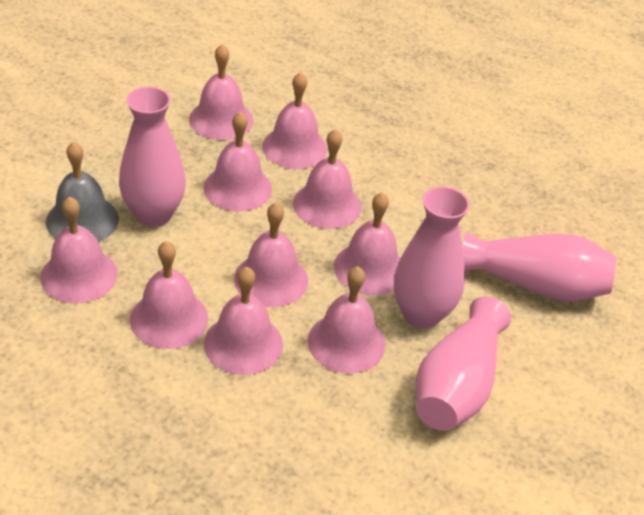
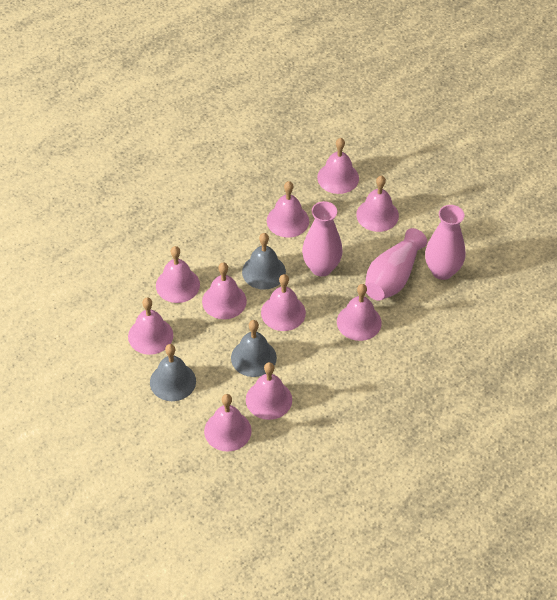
grey bell: [46,142,119,242] = 1 -> [150,344,196,401] [231,320,277,377] [242,233,286,290] = 3
pink vase: [119,87,186,227] [394,186,470,329] [415,296,511,431] [462,232,617,302] = 4 -> [302,201,342,277] [365,228,427,301] [425,205,465,280] = 3

